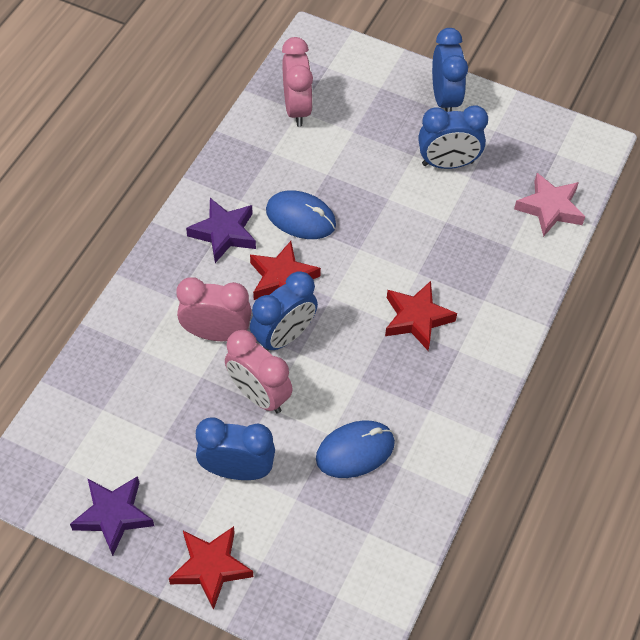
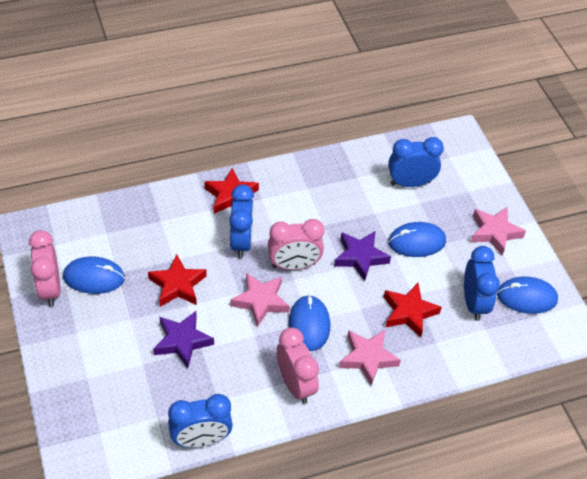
blue mouse: [266,190,336,239] [316,420,395,478] = 2 -> [63,256,125,294] [289,295,330,351] [388,222,446,257] [497,277,558,314] = 4
pink star: [514,173,585,237] = 1 -> [231,273,290,327] [339,330,401,386] [471,207,526,255] = 3

